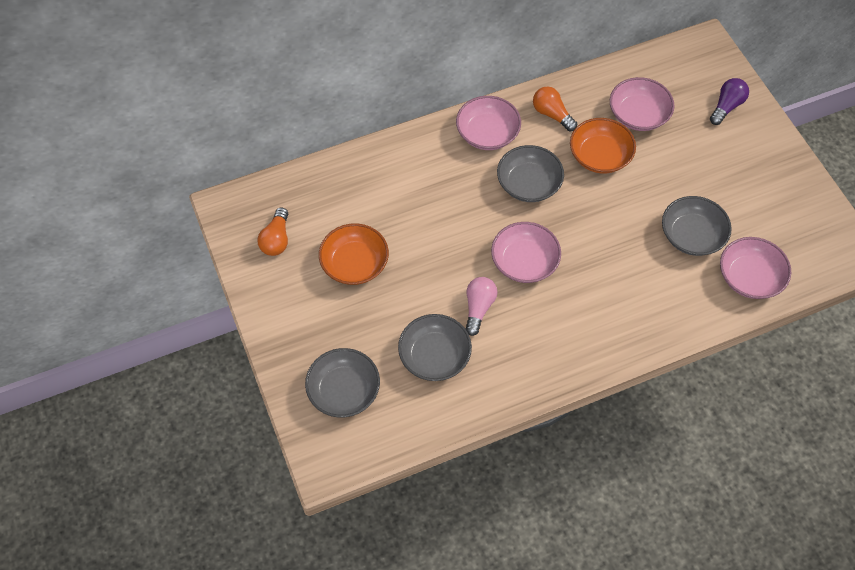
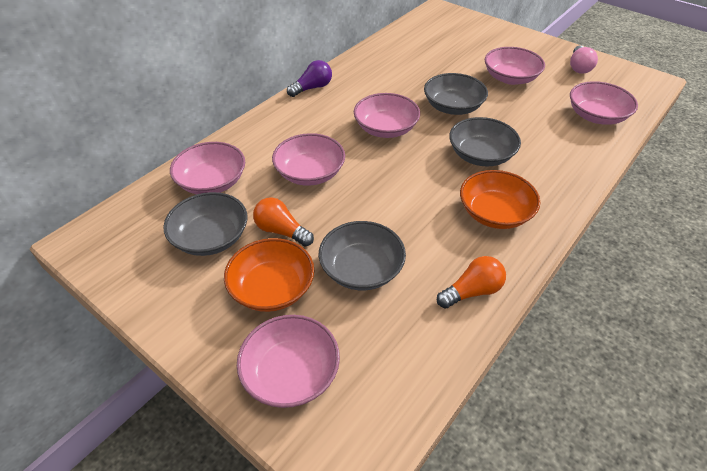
pink bowl: [456,96,521,150] [491,222,561,283] [610,77,675,131] [720,237,791,299] = 4 -> [170,142,245,194] [237,315,340,408] [272,133,345,186] [354,93,420,138] [485,47,545,85] [570,81,638,125] = 6

